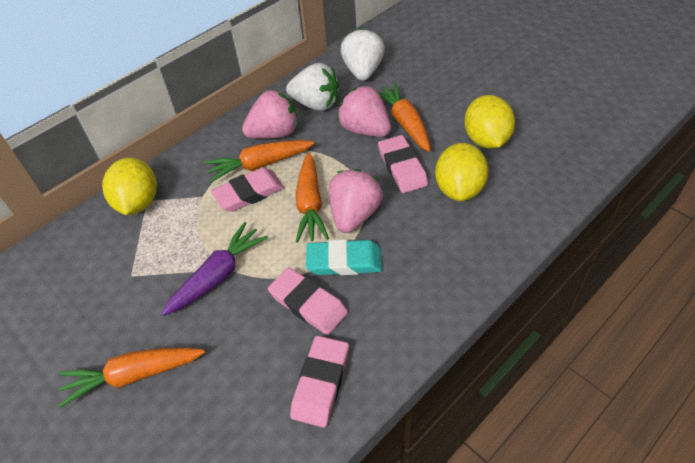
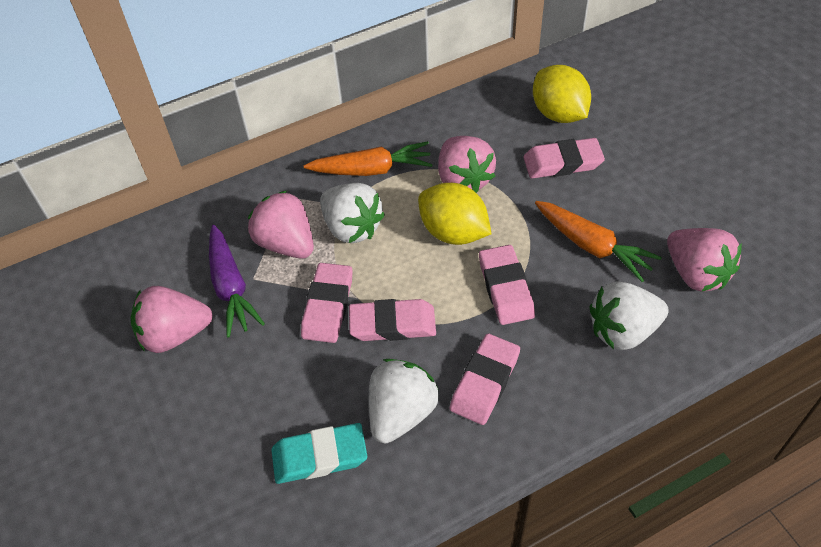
orange carrot: [58,348,205,408] [204,140,315,182] [295,152,329,243] [377,83,430,152] = 4 -> [304,141,433,176] [535,201,662,282] = 2
pink eraser: [211,168,284,212] [268,267,348,335] [290,336,349,428] [378,135,428,193] = 4 -> [301,263,353,343] [349,299,436,341] [450,334,520,425] [479,245,535,325] [523,138,605,178] = 5
pink strawberry: [242,90,298,139] [329,169,383,233] [337,86,391,137] = 3 -> [131,286,213,353] [248,191,314,259] [438,136,496,193] [667,228,742,292] = 4
white strawberry: [286,63,339,111] [341,28,385,81] = 2 -> [320,183,385,243] [369,359,439,443] [589,281,669,350] = 3
yellow lemon: [102,158,157,215] [435,143,489,201] [464,95,515,149] = 3 -> [418,183,491,245] [533,65,591,123] = 2

